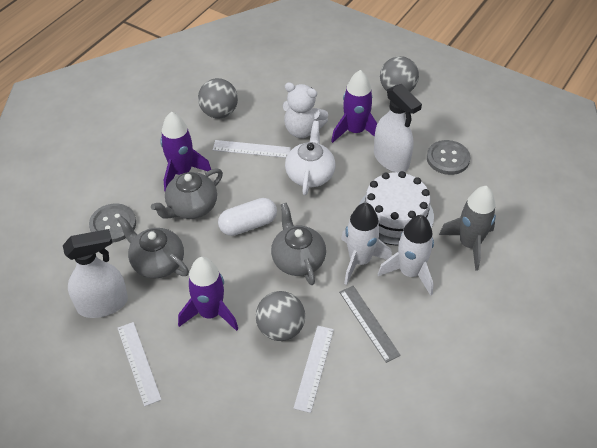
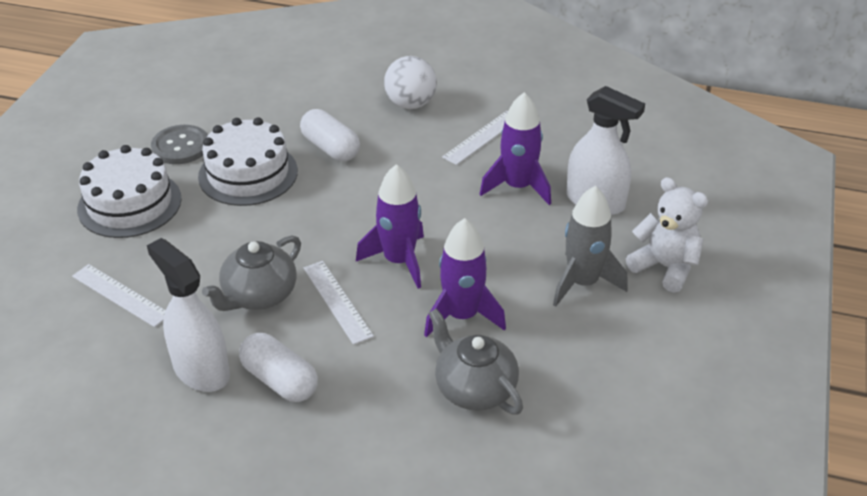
grey ball: [198,78,238,118] [256,291,305,341] [380,56,419,92] = 3 -> none = 0
grey button: [89,203,136,243] [427,140,470,175] = 2 -> [151,125,208,164] = 1
grey ruler: [339,286,401,363] = 1 -> none = 0
grey teapot: [117,216,189,279] [151,168,223,219] [271,203,326,285] = 3 -> [202,235,301,311] [429,308,523,414] = 2
white ball: none = 0 -> [384,56,437,109] = 1
white cake: [359,171,434,246] = 1 -> [77,145,182,238] [198,117,298,206] = 2
white capsule: [218,198,277,236] = 1 -> [239,333,318,402] [300,109,360,161] = 2
white rocket: [341,203,392,285] [378,215,434,296] = 2 -> none = 0
white teapot: [285,121,335,195] = 1 -> none = 0

